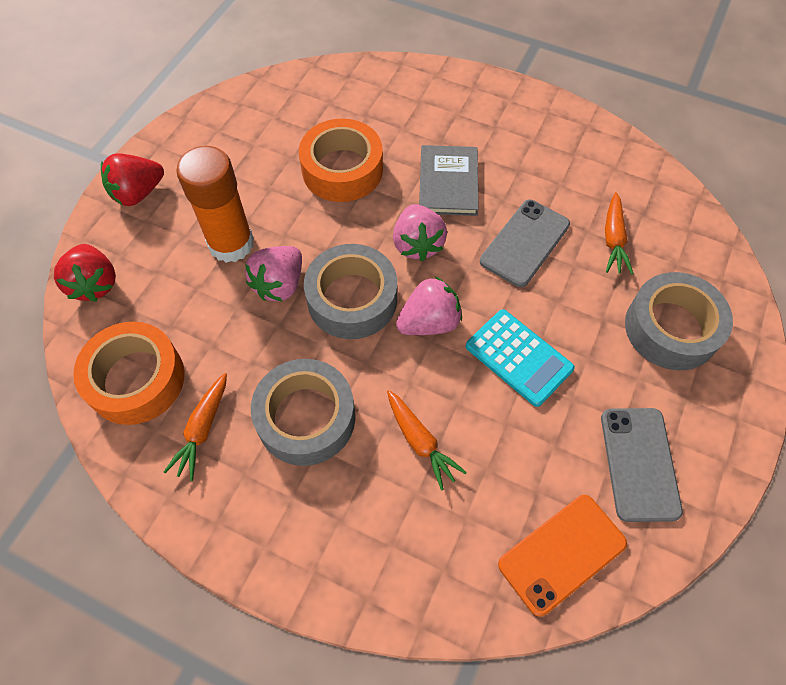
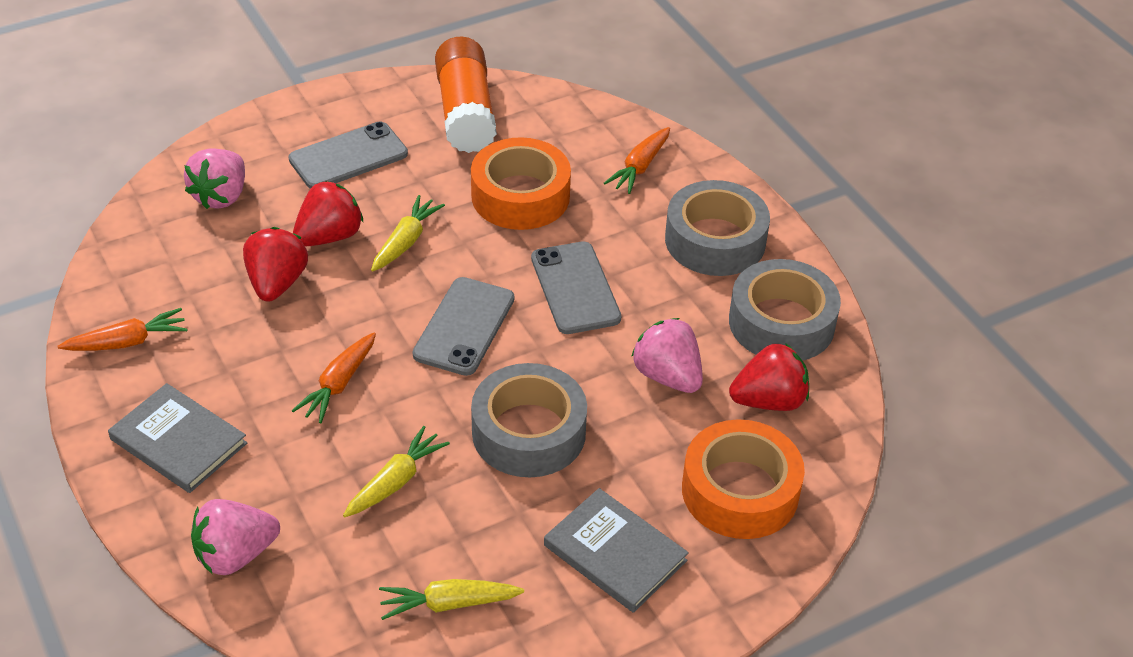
grey book: [419,145,478,216] = 1 -> [108,383,247,493] [544,488,689,613] = 2
grey phone: [480,199,570,287] [601,408,683,522] = 2 -> [289,122,408,189] [413,277,514,376] [531,241,621,334] = 3
orange phone: [498,495,627,617] = 1 -> none = 0
red strawberry: [54,244,116,302] [101,153,164,206] = 2 -> [243,227,308,302] [293,181,363,246] [729,343,809,411] = 3
turquoise calculator: [466,309,575,407] = 1 -> none = 0
yellow carrot: none = 0 -> [343,426,450,517] [371,195,445,272] [379,579,524,620] = 3

